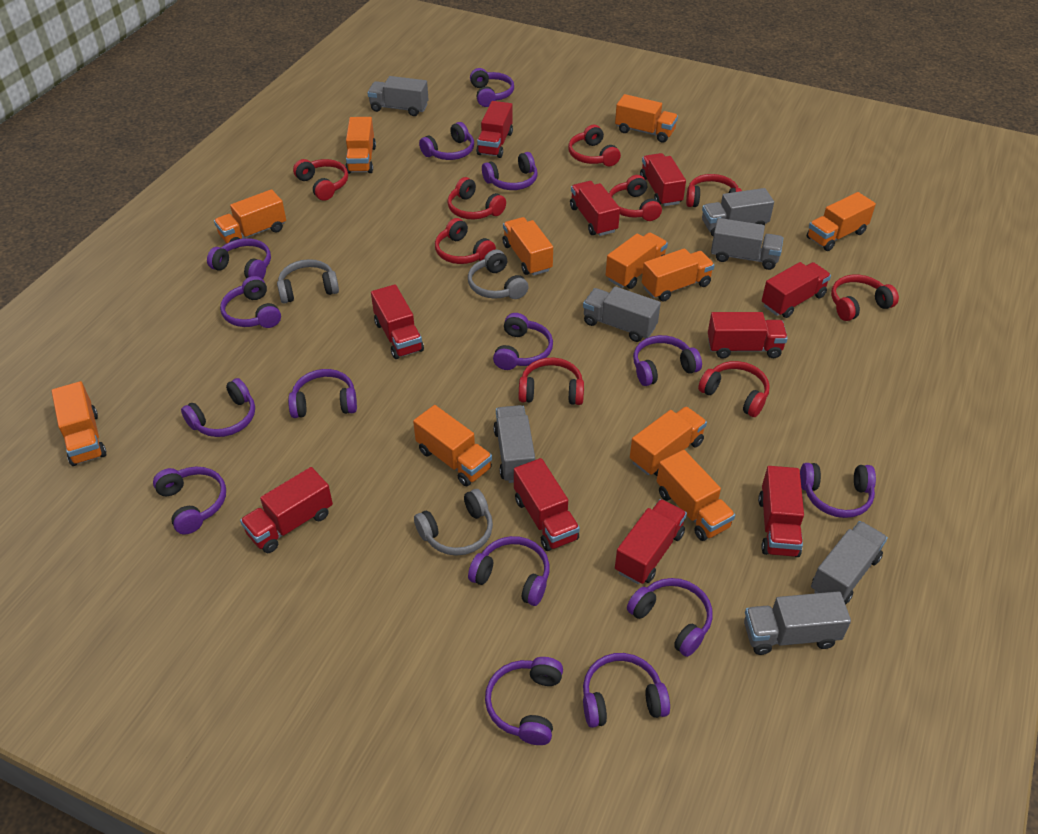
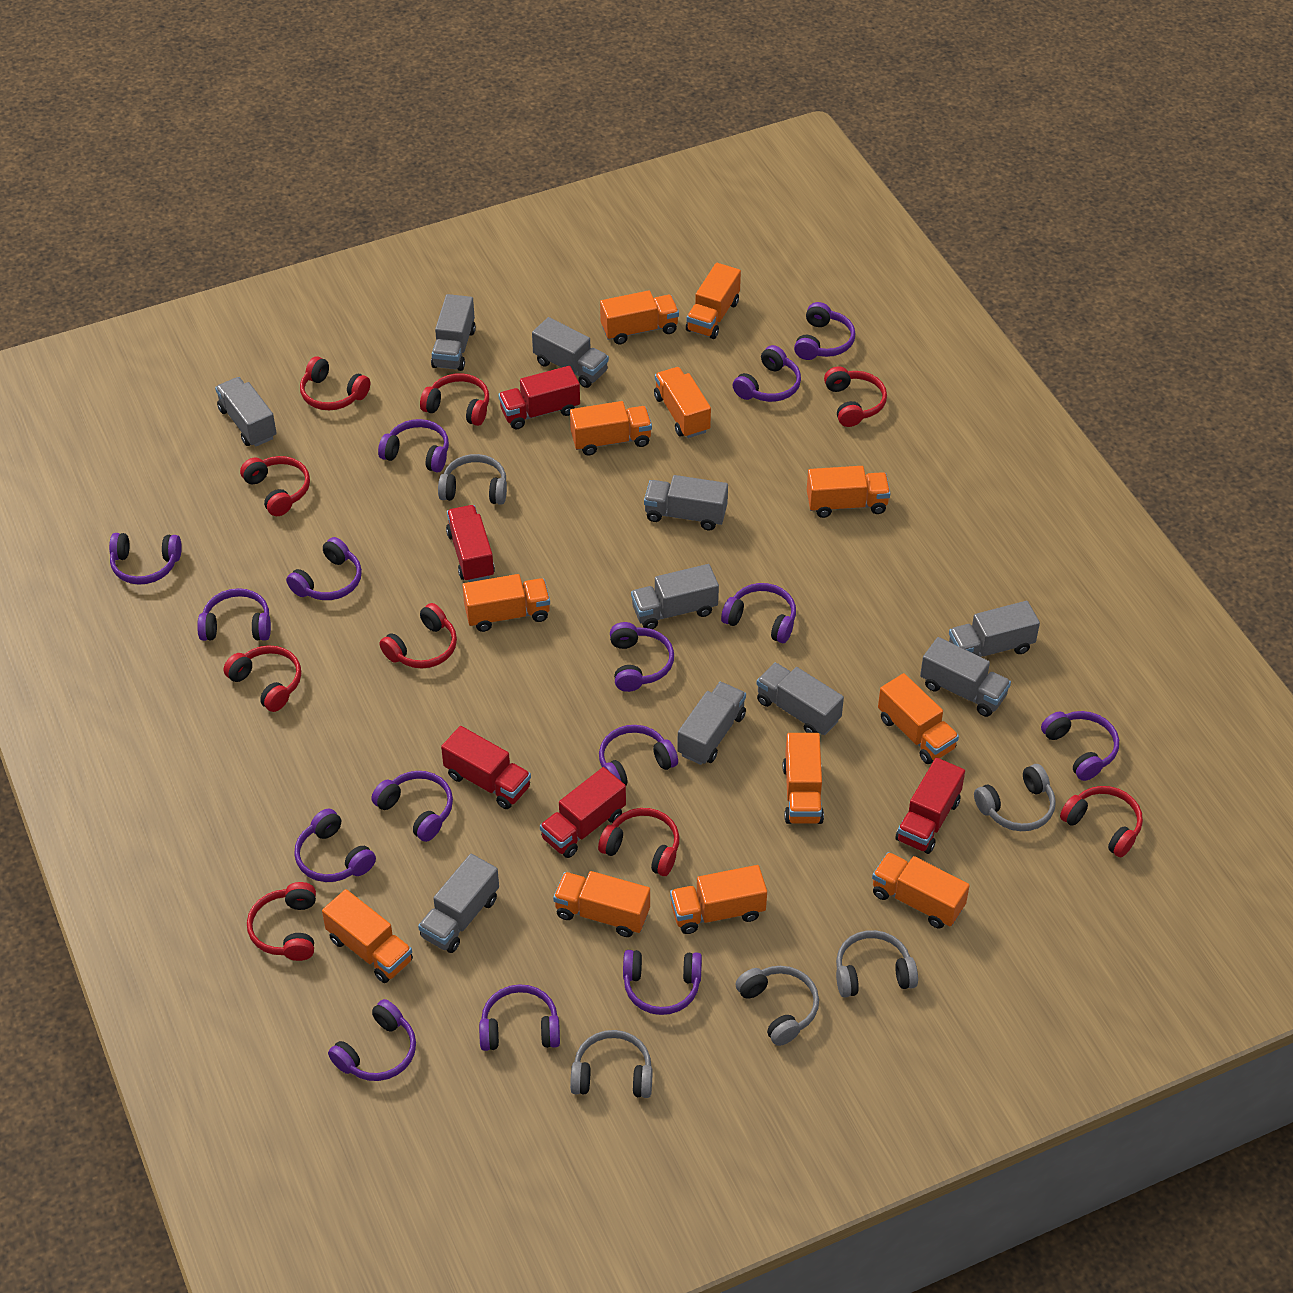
grey headphones: [277,259,339,304] [414,489,493,556] [468,249,528,299] = 3 -> [438,454,507,505] [570,1030,653,1098] [735,966,819,1046] [836,930,918,997] [974,764,1056,831] = 5
grey truck: [367,76,429,116] [493,405,535,483] [583,286,661,342] [702,188,774,237] [711,218,783,270] [744,591,851,655] [811,521,888,605] = 7 -> [215,377,277,447] [418,854,499,953] [431,294,476,371] [532,317,609,388] [631,564,719,629] [644,475,728,530] [677,682,746,765] [757,663,844,735] [920,637,1011,717] [949,601,1040,657] = 10
orange truck: [51,381,106,466] [214,189,286,249] [345,117,376,174] [413,405,492,486] [503,217,553,276] [606,232,668,289] [615,94,678,143] [630,406,707,476] [642,248,715,302] [657,450,735,541] [807,192,876,251] = 11 -> [322,889,413,983] [462,574,550,632] [553,871,650,937] [570,401,652,456] [600,290,679,344] [654,367,711,438] [670,865,767,934] [686,263,741,339] [783,733,824,824] [807,466,890,518] [872,852,970,929] [878,673,959,764] = 12
red truck: [240,467,333,553] [371,284,424,359] [476,101,513,158] [514,458,580,551] [570,181,620,236] [615,499,687,584] [640,153,686,206] [708,312,788,359] [758,466,804,557] [762,262,831,318] = 10 -> [441,726,531,809] [446,505,495,582] [498,366,580,429] [540,767,626,858] [895,758,965,854] = 5

